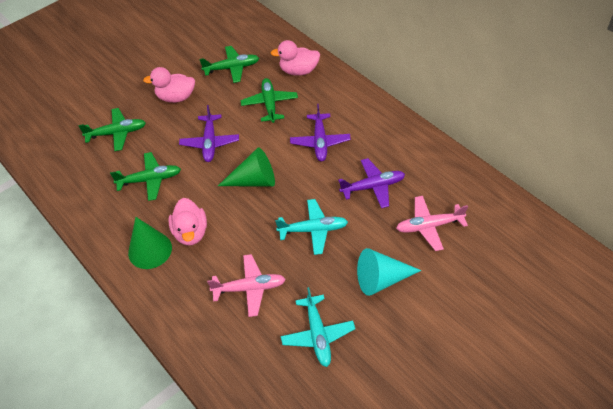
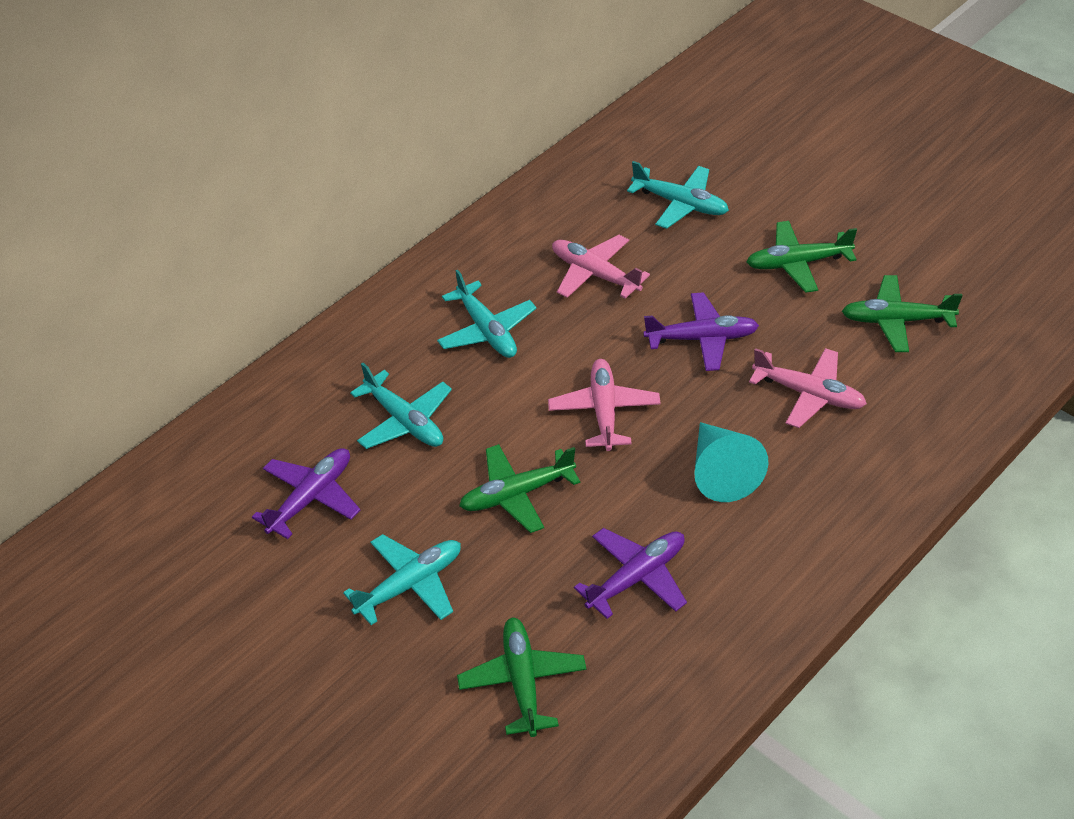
green cone: [128,217,172,269] [218,148,275,187] = 2 -> none = 0
pink duck: [143,67,195,103] [169,198,207,245] [271,40,320,76] = 3 -> none = 0
pink plane: [207,254,286,317] [396,196,468,251] = 2 -> [548,359,661,451] [552,235,650,299] [749,348,867,428] = 3
turquoise plane: [275,199,348,255] [281,287,355,367] = 2 -> [343,534,461,625] [350,363,452,449] [437,270,537,358] [627,161,729,229] = 4

